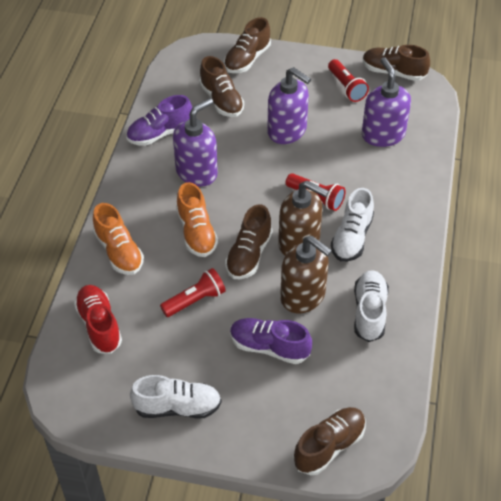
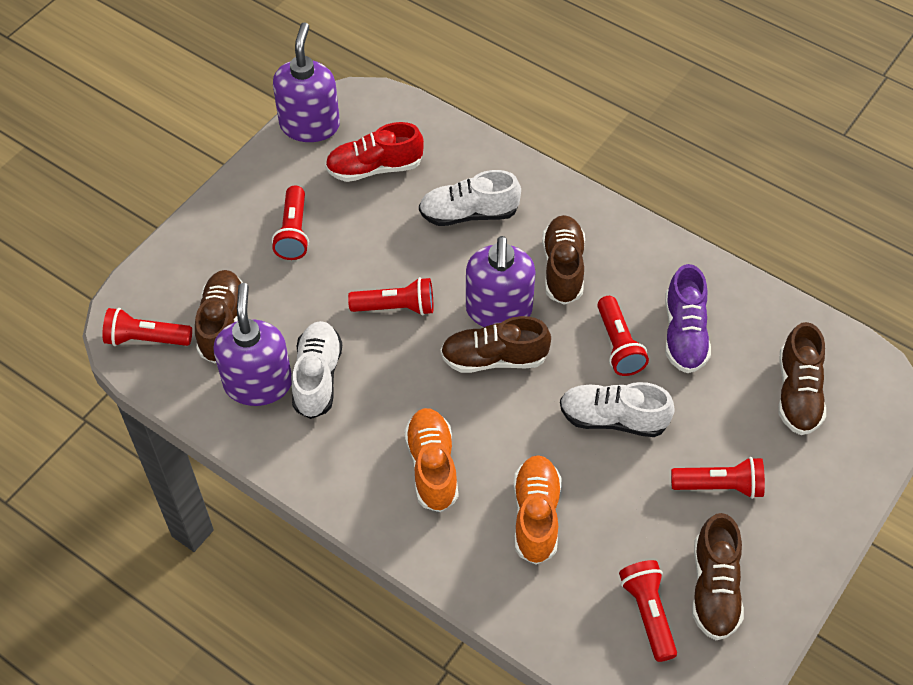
brown soap dispenser: [278,181,329,256] [280,236,332,313] = 2 -> none = 0
purple shoe: [127,95,192,146] [230,318,312,364] = 2 -> [665,264,711,373] = 1
red flashlight: [160,268,226,317] [286,173,346,211] [328,59,369,102] = 3 -> [102,308,192,346] [272,186,309,260] [348,277,433,315] [597,296,649,376] [619,560,677,662] [671,457,765,499] = 6

